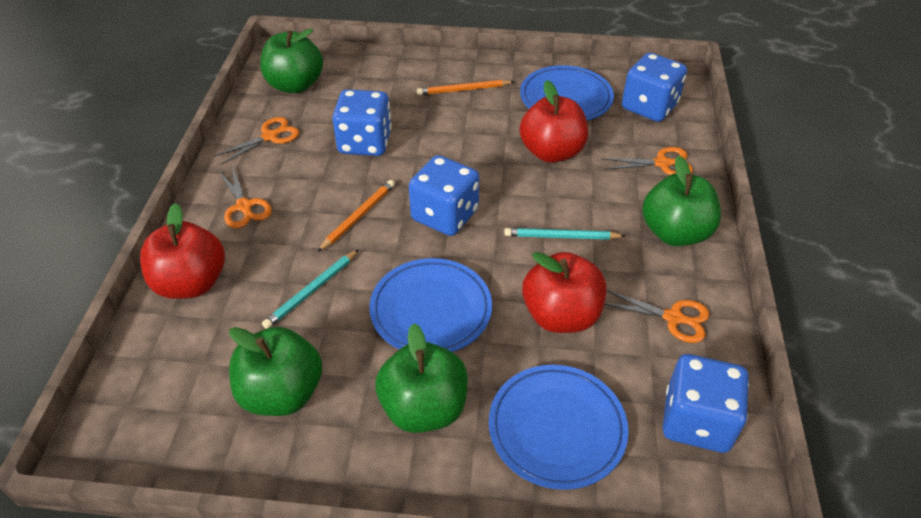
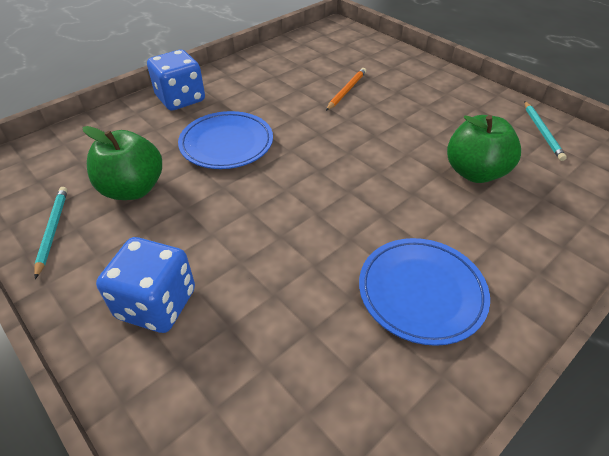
blue dice: [332,89,392,156] [409,155,479,236] [622,53,687,122] [663,354,749,453] = 4 -> [96,237,195,333] [147,50,205,111] = 2
blue plate: [369,258,492,352] [489,365,629,490] [520,65,614,121] = 3 -> [178,111,273,169] [359,238,490,346] = 2
green apple: [229,327,322,416] [260,28,323,93] [375,323,468,433] [642,156,721,246] = 4 -> [83,126,162,200] [447,115,521,183] = 2
orange pencil: [318,180,395,252] [417,80,515,95] = 2 -> [326,68,366,111] = 1
orange scissors: [214,117,299,165] [219,166,272,228] [602,147,693,175] [604,290,710,343] = 4 -> none = 0
red apple: [140,203,225,299] [520,80,588,163] [522,252,606,333] = 3 -> none = 0

